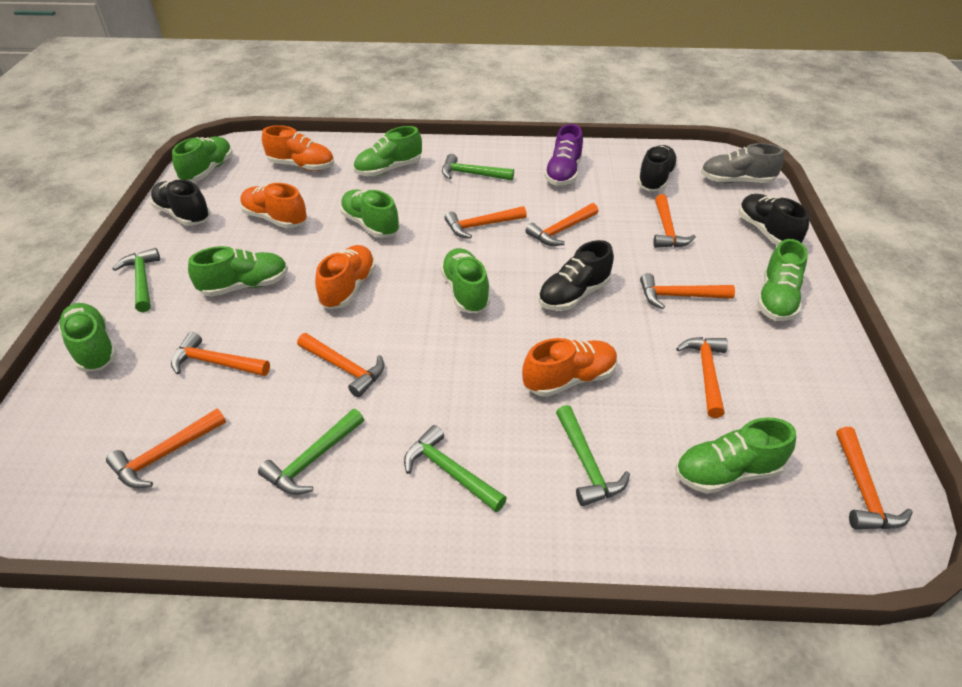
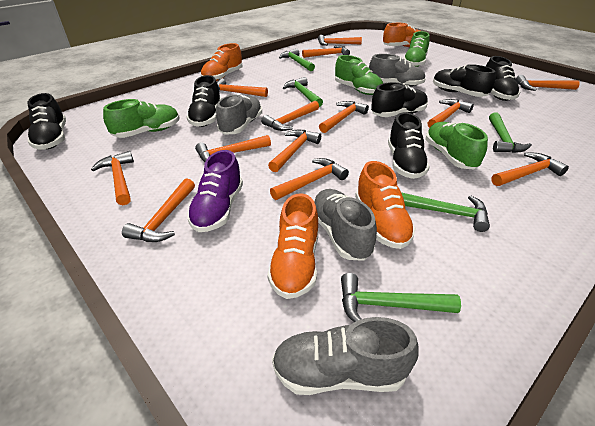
black shoe: [150,180,211,226] [538,240,614,311] [637,145,678,191] [739,194,809,246] = 4 -> [27,93,66,150] [186,75,221,127] [371,82,428,117] [388,112,430,179] [433,64,495,97] [486,56,520,101] = 6
green shoe: [58,303,117,372] [172,137,233,182] [188,246,288,297] [340,190,400,238] [354,126,422,177] [440,248,491,313] [676,417,796,494] [757,239,808,321] = 8 -> [103,99,180,138] [335,55,383,95] [403,31,429,67] [425,122,488,170] = 4
grey shoe: [701,143,784,183] = 1 -> [216,94,262,135] [272,317,418,395] [314,189,377,261] [369,54,426,87] = 4
orange hammer: [106,409,226,488] [171,332,270,376] [297,333,384,397] [445,206,527,239] [525,203,599,246] [640,273,735,309] [653,194,696,248] [676,337,728,418] [836,427,913,529] = 9 -> [91,151,134,205] [122,178,195,242] [195,135,271,162] [217,78,268,97] [261,101,319,131] [268,130,321,172] [270,158,349,200] [302,46,350,58] [318,35,362,46] [319,101,369,133] [428,99,474,128] [491,152,569,186] [515,75,580,91] = 13

